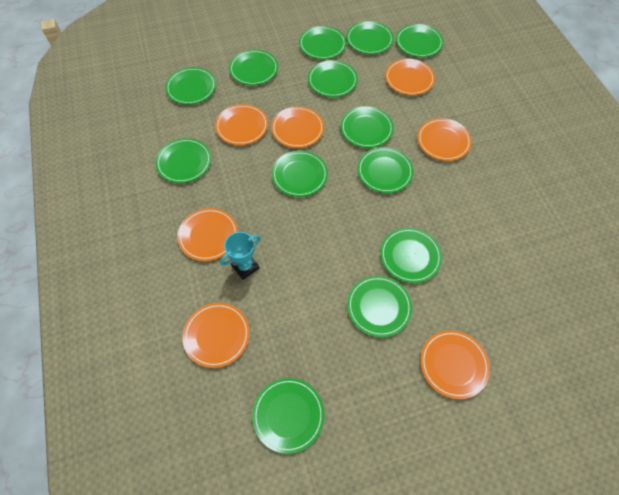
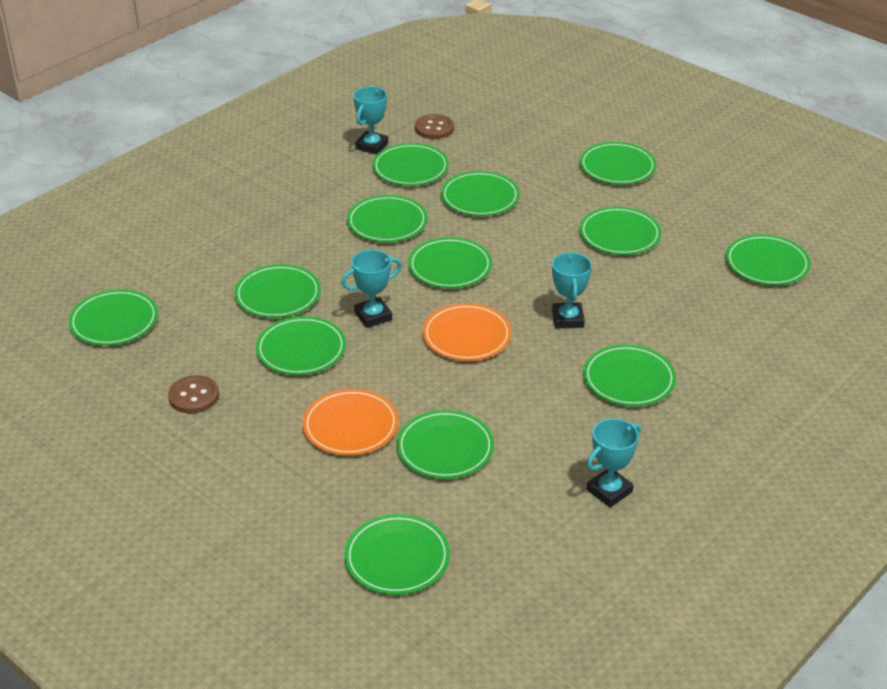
brown button: none = 0 -> [168,375,219,414] [415,114,454,139] = 2
orange plate: [177,208,238,261] [182,303,250,368] [215,104,268,145] [271,106,324,148] [385,59,435,95] [417,118,472,161] [420,330,490,399] = 7 -> [303,389,399,455] [422,303,512,361] = 2
turquoise trophy: [220,232,261,280] = 1 -> [341,250,402,328] [353,86,388,155] [552,252,592,329] [587,418,641,507] = 4

